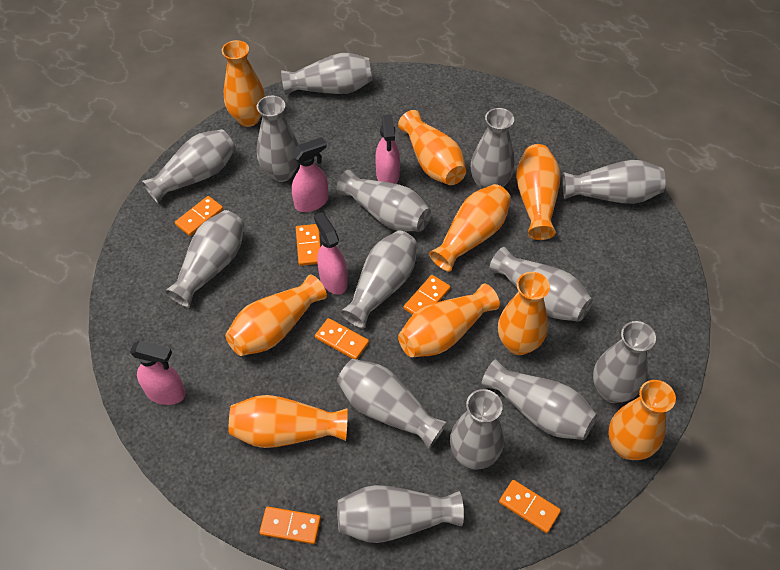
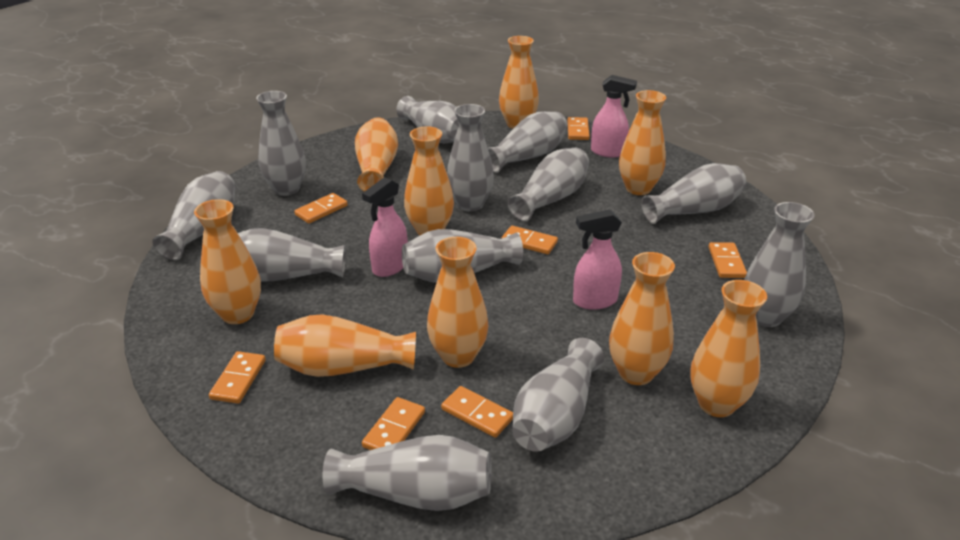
grey vase: [142,129,236,203] [165,210,244,307] [257,96,299,182] [281,53,372,95] [337,170,431,232] [337,359,447,449] [337,485,464,543] [340,231,417,328] [450,389,504,470] [471,108,515,189] [481,359,597,440] [489,247,593,322] [563,160,665,204] [593,321,656,403] = 14 -> [152,171,236,260] [238,228,346,282] [256,91,306,196] [323,435,492,511] [396,96,459,143] [402,229,523,282] [447,104,494,212] [488,111,568,173] [508,147,589,221] [512,338,604,452] [641,163,746,224] [744,202,815,327] = 12
orange domino: [175,196,223,236] [259,506,321,544] [296,224,321,266] [315,318,369,359] [404,275,450,315] [499,480,561,533] = 6 -> [209,351,266,404] [294,193,348,224] [362,397,425,450] [441,386,513,438] [501,226,558,254] [567,117,590,140] [709,242,747,278] = 7
pink spray bottle: [130,341,186,405] [292,137,328,212] [314,212,348,295] [375,114,400,184] = 4 -> [362,177,408,277] [573,209,622,310] [591,75,637,158] = 3

